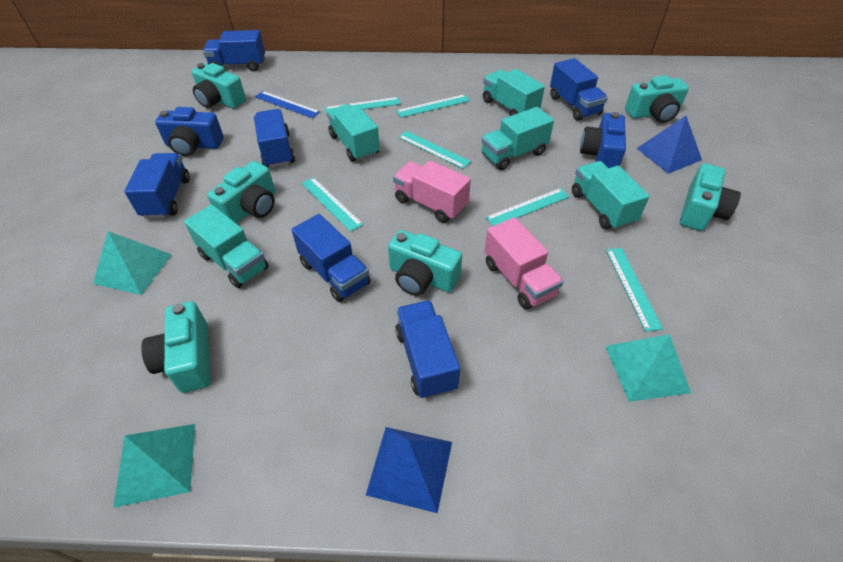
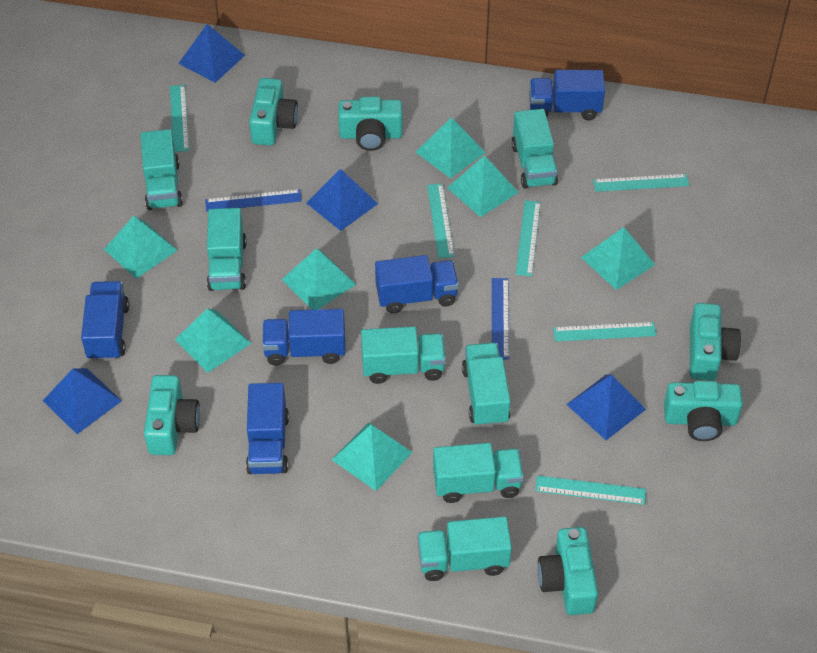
blue camera: [155,107,224,156] [580,112,626,168] = 2 -> none = 0
blue pyramid: [366,427,452,513] [636,116,702,174] = 2 -> [43,368,122,434] [178,24,245,83] [306,169,378,231] [566,374,646,440] = 4
blue ruler: [255,91,320,118] = 1 -> [205,189,302,212] [492,278,509,359] = 2
blue truck: [124,153,190,219] [203,30,265,71] [254,109,295,168] [291,214,370,302] [395,300,460,399] [550,58,608,121] = 6 -> [81,281,129,361] [246,383,289,474] [262,309,345,366] [375,255,459,313] [529,70,605,121] = 5
pink truck: [393,160,471,223] [485,217,564,309] = 2 -> none = 0
turquoise pyramid: [93,231,172,295] [113,424,195,508] [605,334,691,402] = 3 -> [104,216,178,279] [175,308,251,373] [282,248,356,310] [332,422,413,491] [416,117,486,179] [447,156,519,217] [581,227,655,290] = 7
turquoise truck: [184,205,269,288] [327,104,380,162] [481,107,554,170] [483,69,545,116] [572,161,650,230] = 5 -> [141,129,183,210] [207,208,247,291] [361,327,446,384] [417,517,512,581] [433,443,524,503] [462,343,510,427] [511,109,558,189] = 7

